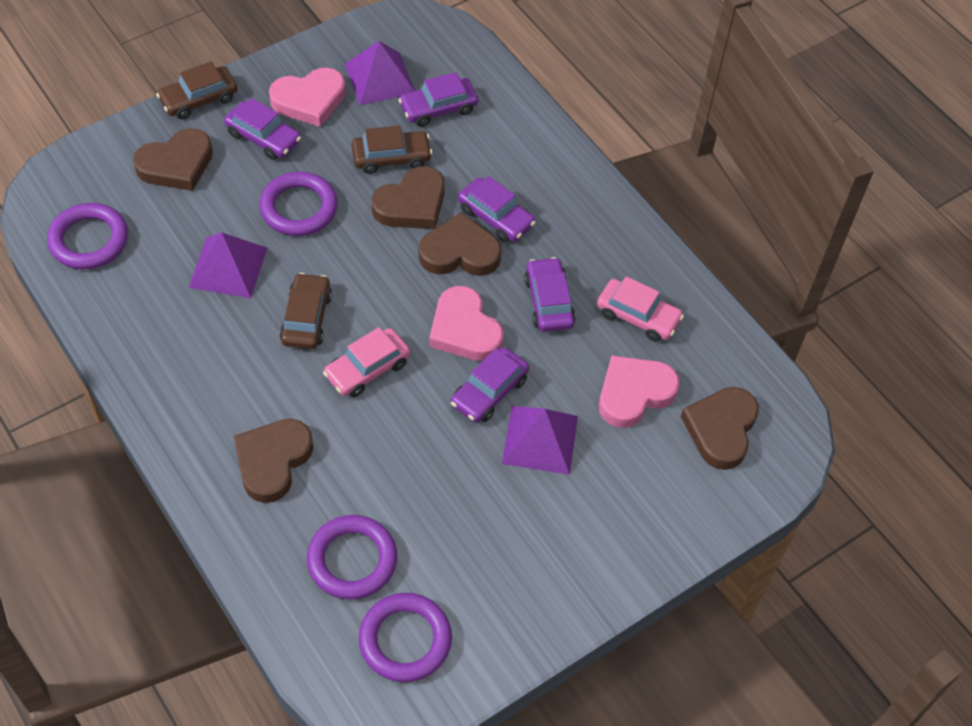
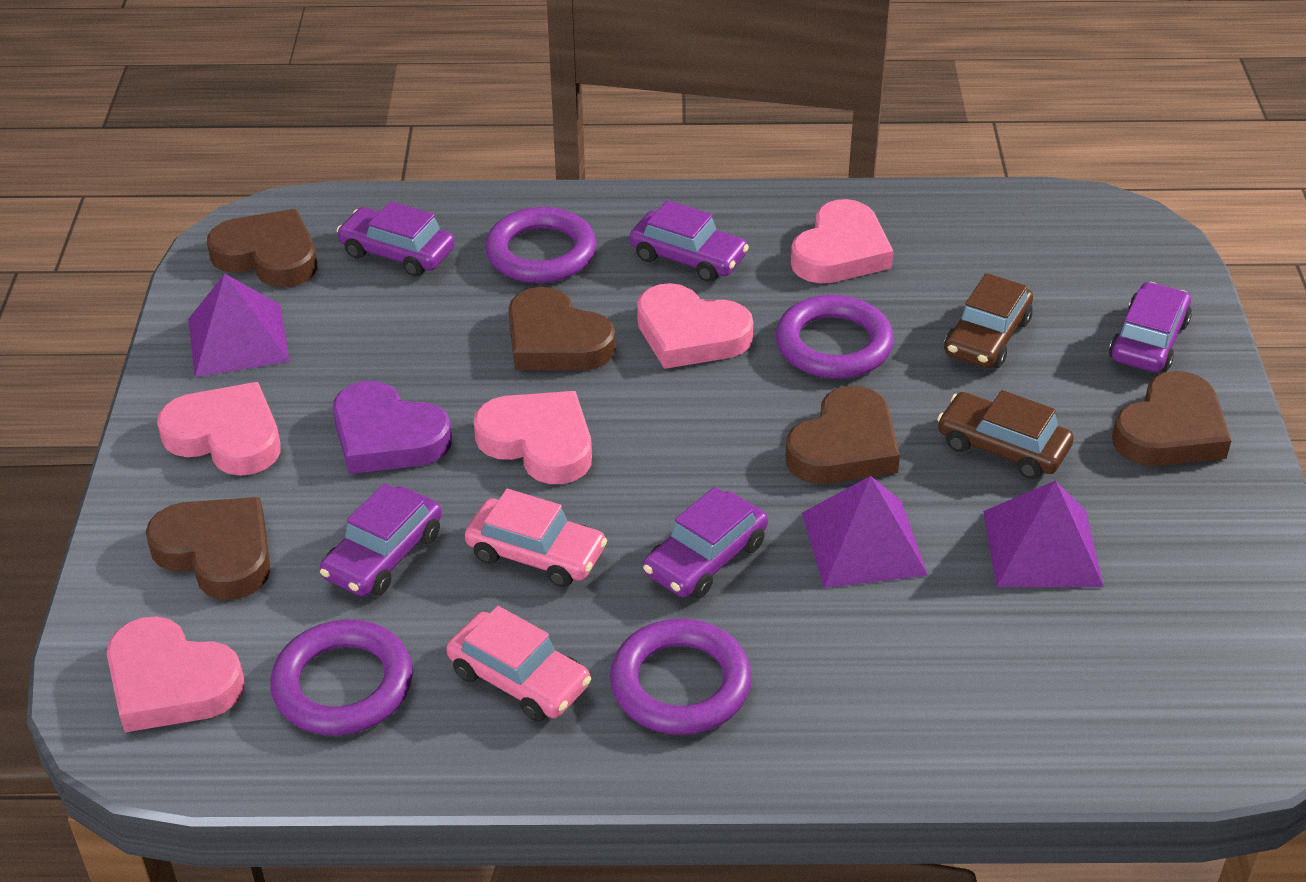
brown car: [156,61,238,119] [279,273,332,349] [351,126,432,174] = 3 -> [937,390,1074,479] [944,273,1033,368] = 2
pink heart: [269,68,346,127] [429,286,504,361] [599,355,680,428] = 3 -> [107,616,245,732] [157,382,281,476] [474,391,592,484] [637,283,753,369] [791,199,894,283] = 5
purple heart: none = 0 -> [333,381,452,474] = 1

